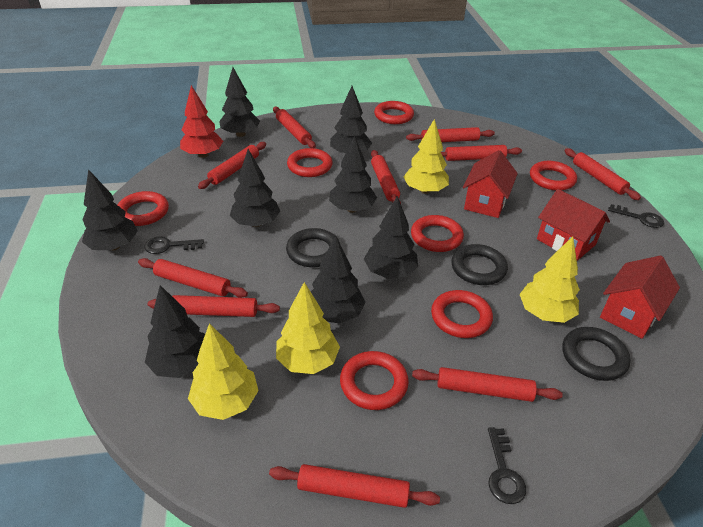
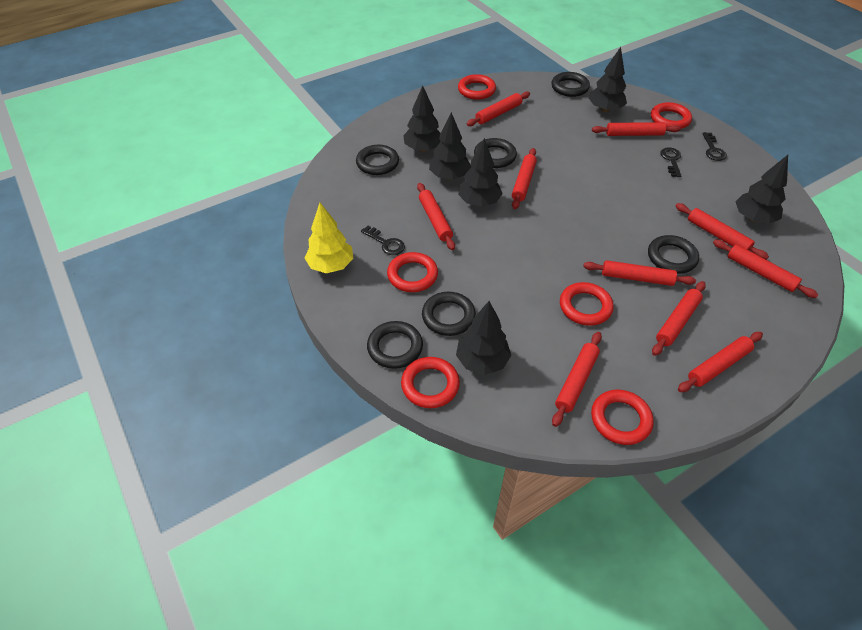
black ring: [286,228,340,267] [451,244,508,285] [562,327,631,381] = 3 -> [356,145,399,175] [367,321,423,369] [422,292,476,336] [474,138,517,168] [551,72,590,97] [648,235,699,274] = 6
black tree: [82,169,138,251] [145,285,205,378] [219,67,260,137] [230,149,280,227] [310,236,366,324] [329,135,377,213] [330,86,372,154] [364,196,418,279] = 8 -> [403,86,441,152] [429,112,472,180] [456,301,511,375] [458,138,503,207] [589,47,627,112] [735,155,788,224] = 6
red house: [463,150,518,218] [537,189,610,261] [600,255,680,339] = 3 -> none = 0
red ring: [117,191,169,226] [287,148,333,177] [340,351,409,410] [374,101,414,124] [411,215,464,252] [431,290,493,338] [530,161,577,191] = 7 -> [387,252,438,292] [401,357,460,408] [458,74,496,100] [560,282,614,326] [591,389,654,445] [651,102,692,129] = 6
red tree: [180,85,223,158] = 1 -> none = 0
yellow tree: [188,323,259,420] [276,282,340,374] [403,119,449,194] [520,236,580,323] = 4 -> [305,203,353,273] = 1

